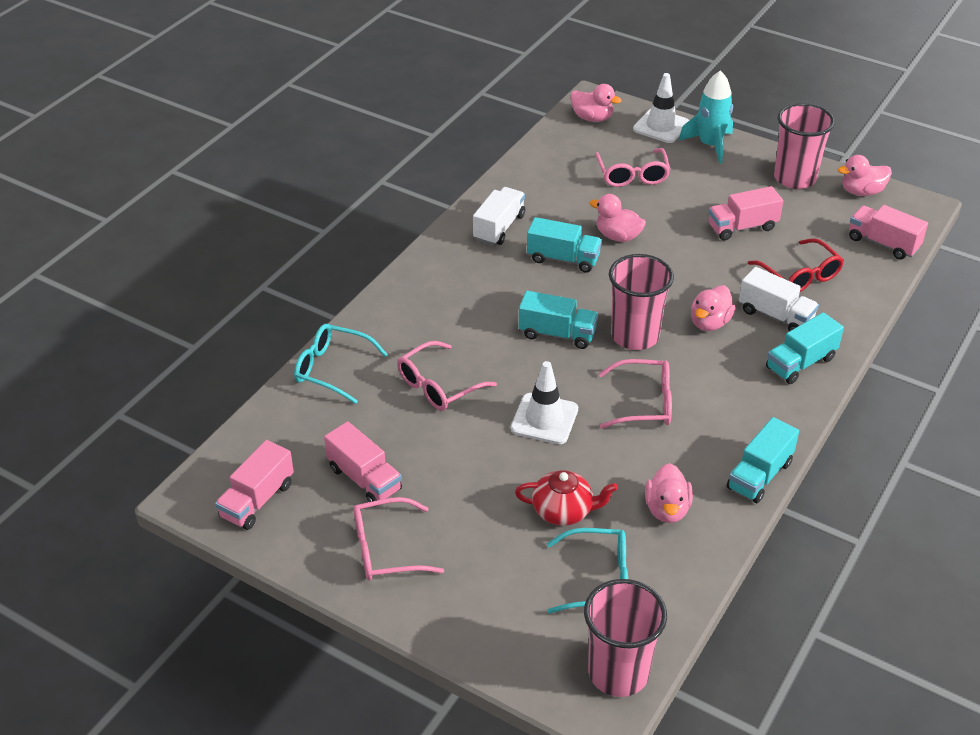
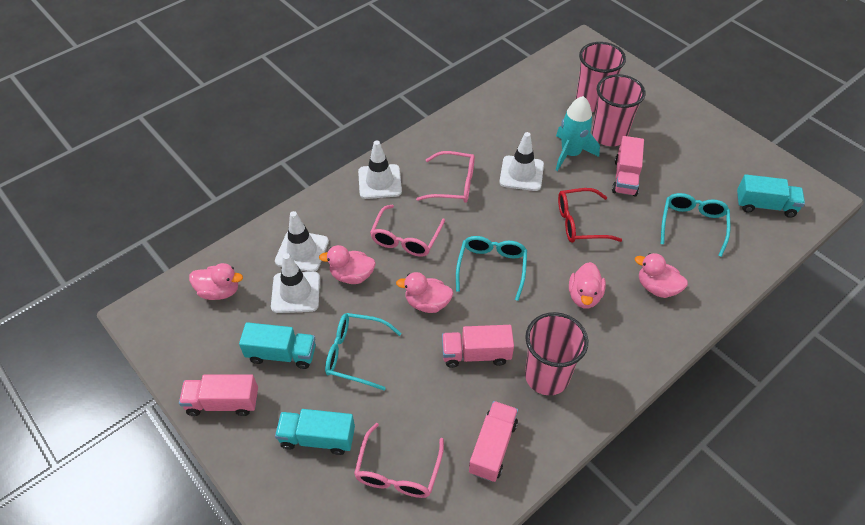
pink glasses: [354,497,444,580] [397,341,497,411] [595,148,671,187] [599,359,672,429] = 4 -> [354,423,444,498] [370,205,445,257] [416,151,475,203] = 3
red teapot: [515,470,618,526] = 1 -> none = 0
turquoise glasses: [294,324,388,404] [547,528,628,614] = 2 -> [325,313,402,390] [456,236,527,301] [661,193,730,257] = 3
turquoise truck: [519,291,598,349] [527,217,602,273] [727,417,799,503] [766,312,844,384] = 4 -> [239,322,316,369] [275,409,355,455] [737,174,805,218] = 3
white traffic cone: [511,361,578,444] [633,73,689,143] = 2 -> [271,253,320,313] [275,211,329,272] [358,140,402,199] [499,132,544,191] = 4
white truck: [473,187,525,245] [739,267,819,331] = 2 -> none = 0

